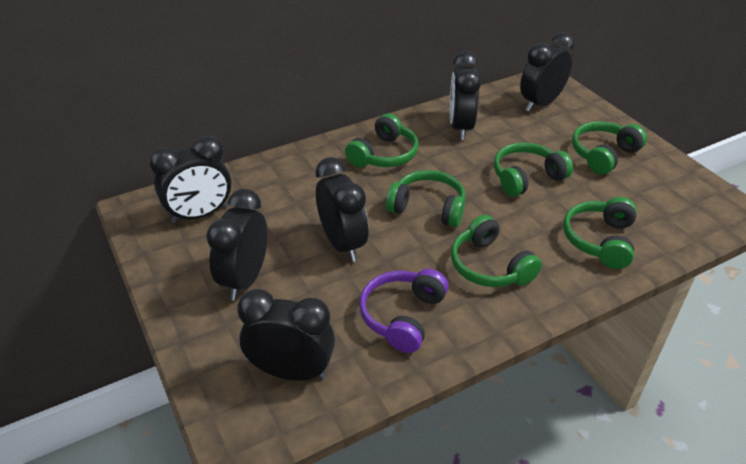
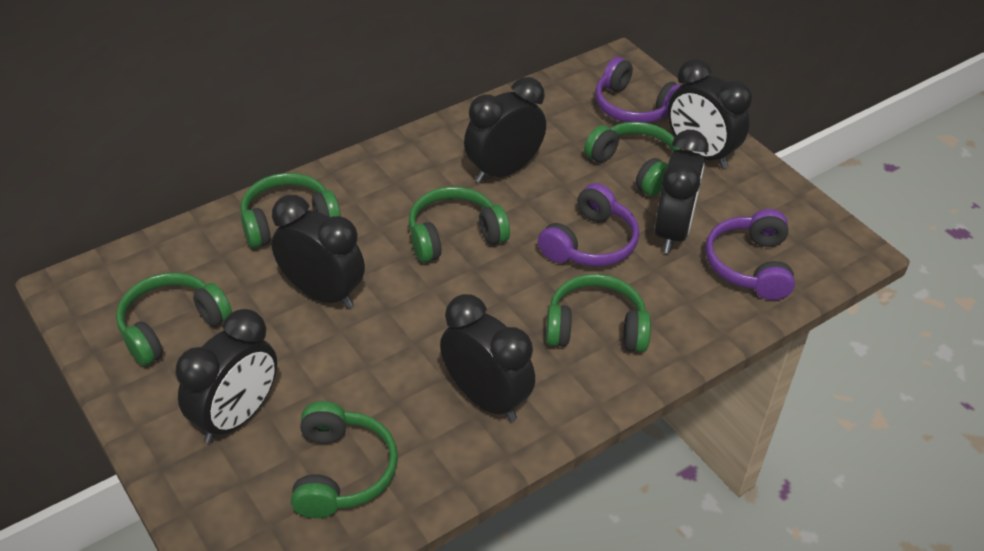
purple headphones: [359,269,448,353] = 1 -> [538,183,639,266] [595,57,682,123] [705,209,795,300] = 3

